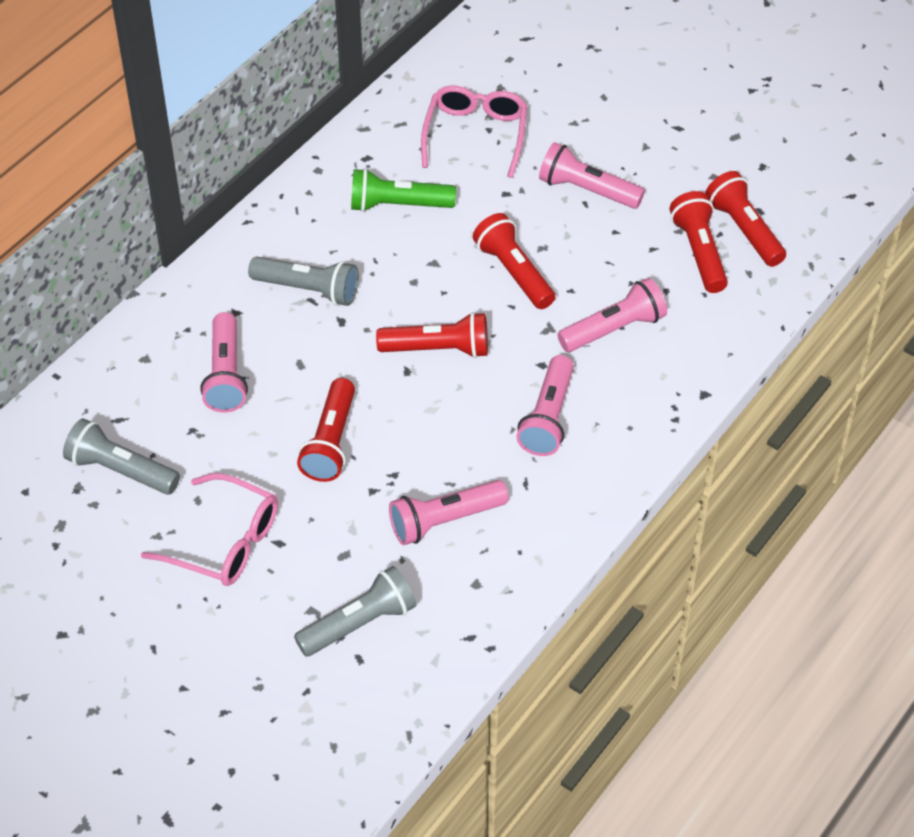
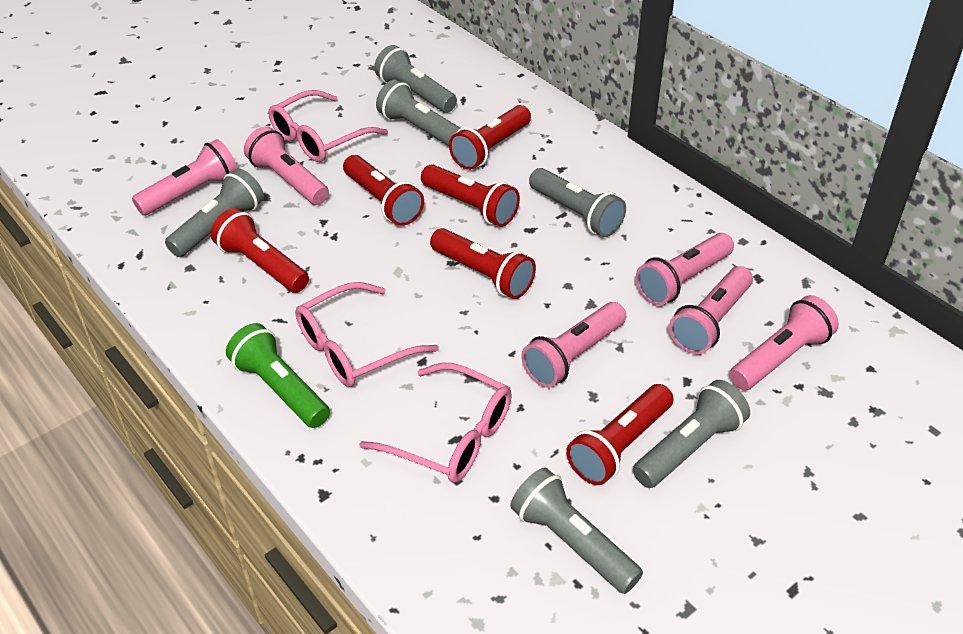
grey flashlight: [63,418,180,495] [248,257,359,306] [294,566,416,656] = 3 -> [165,168,264,257] [374,45,457,113] [376,79,461,146] [510,468,643,594] [529,168,626,237] [633,380,750,488] = 6
pink flashlight: [200,312,248,412] [389,480,509,545] [516,355,574,456] [539,142,645,209] [558,278,667,352] = 5 -> [132,139,238,216] [244,126,329,205] [521,302,626,388] [636,233,734,306] [669,266,753,354] [730,295,839,390] = 6
pink glasses: [141,473,278,586] [421,86,527,178] = 2 -> [268,90,388,162] [295,282,439,387] [359,363,512,483] = 3
red flashlight: [297,378,355,482] [376,312,488,358] [473,213,555,309] [670,191,728,293] [705,171,786,267] = 5 -> [211,208,309,293] [343,155,424,226] [421,164,520,227] [430,228,536,299] [449,105,531,170] [566,384,674,485] = 6

